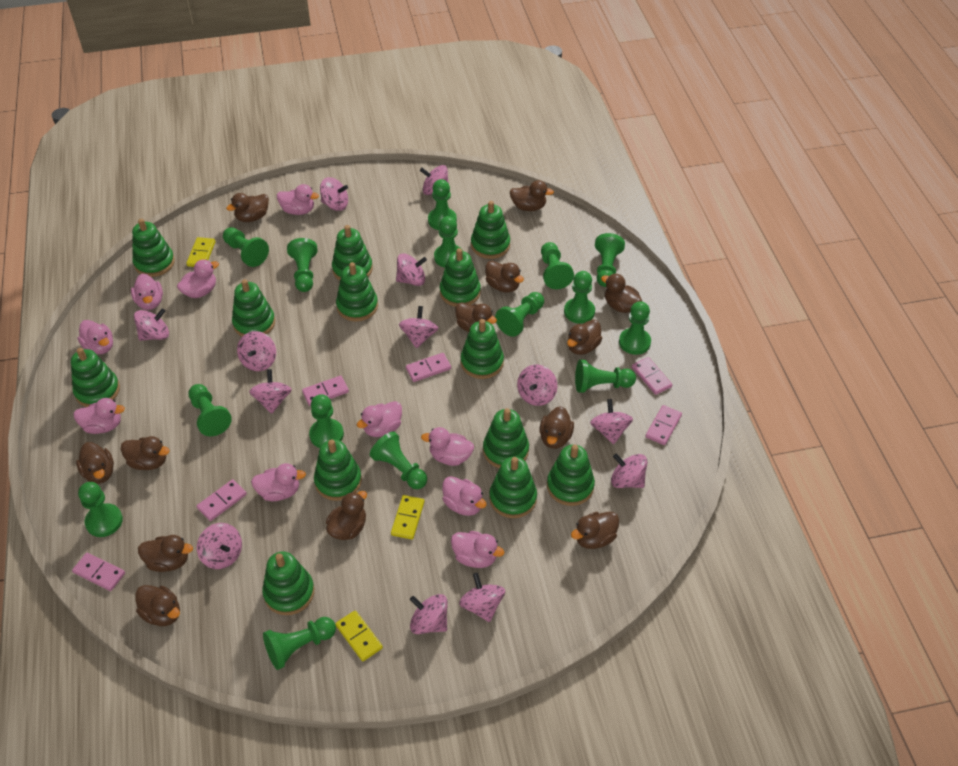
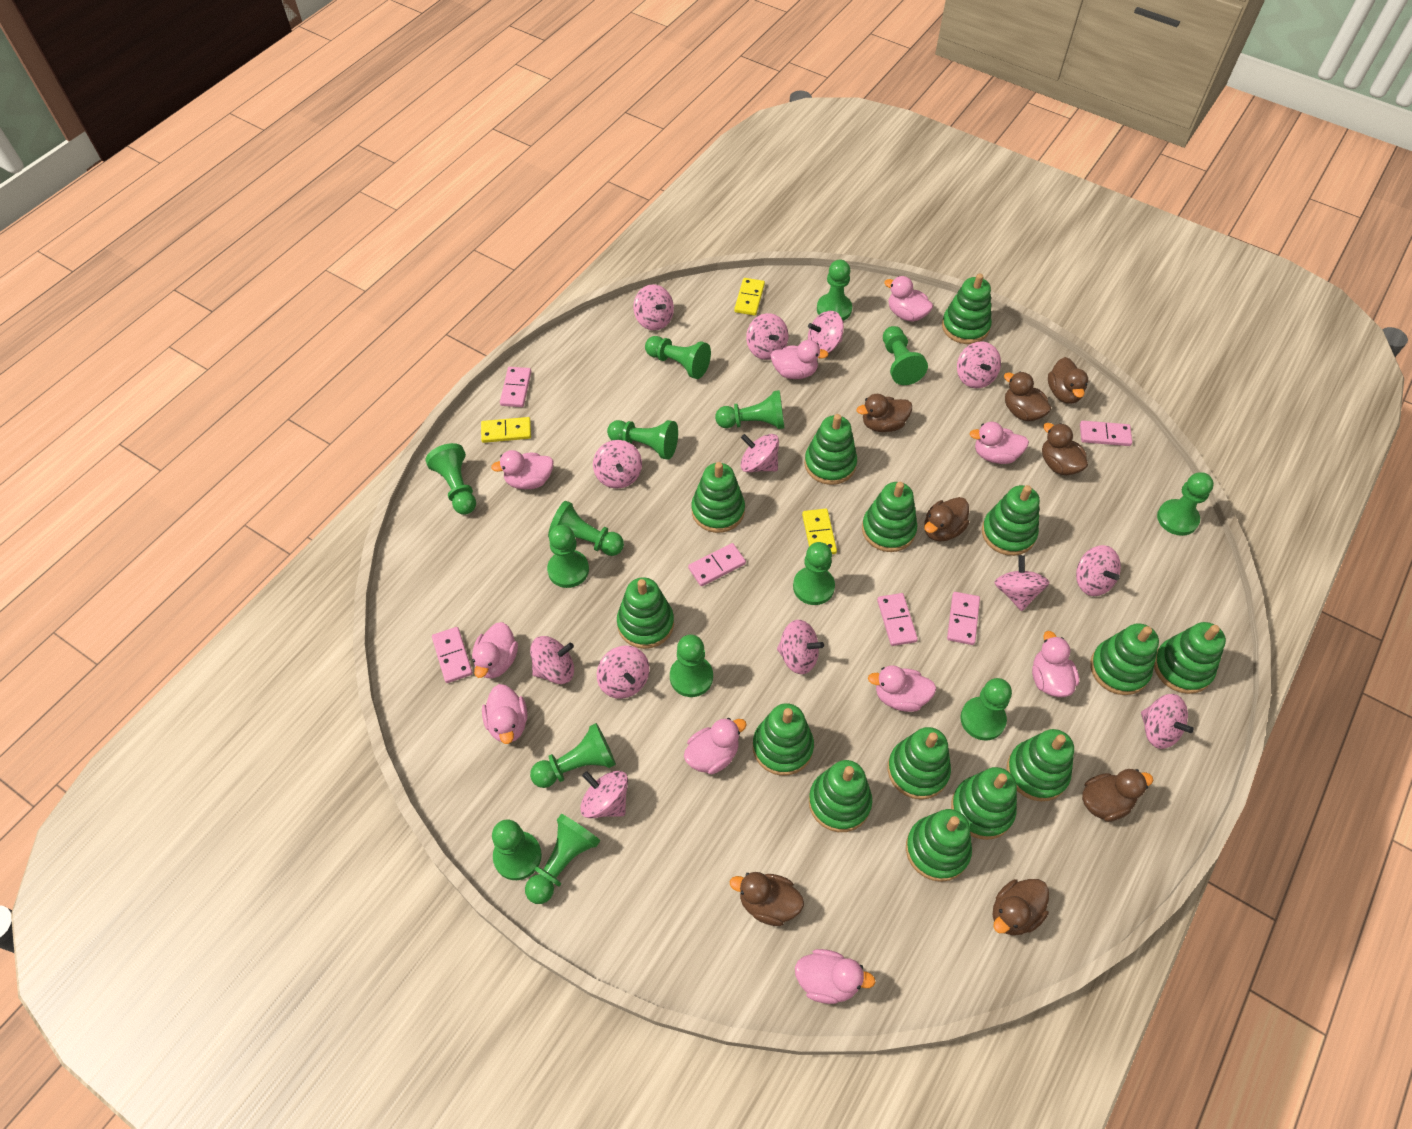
brown duck: [76,442,114,484] [121,436,170,470] [135,585,180,626] [138,535,193,572] [226,193,269,222] [326,491,367,540] [455,302,497,332] [485,261,524,293] [510,180,554,211] [539,406,574,449] [567,319,602,355] [571,512,619,549] [601,274,642,313] = 13 -> [730,872,804,926] [857,394,912,432] [924,497,969,542] [993,879,1049,935] [1004,372,1051,421] [1042,423,1088,475] [1048,357,1088,404] [1082,769,1153,822] = 8
green stacking toy: [71,348,120,407] [132,219,175,277] [232,279,275,336] [262,551,314,615] [314,439,362,501] [332,225,373,280] [336,262,378,322] [440,248,481,307] [461,319,504,379] [471,201,510,259] [483,408,529,468] [489,457,537,518] [547,445,595,506] = 13 -> [617,577,674,649] [691,462,745,533] [753,703,814,776] [804,414,857,485] [809,760,872,832] [862,482,917,552] [887,727,951,800] [906,809,972,882] [942,273,992,344] [951,767,1017,840] [982,485,1040,556] [1007,729,1074,801] [1090,623,1159,695] [1154,622,1226,694] = 14

